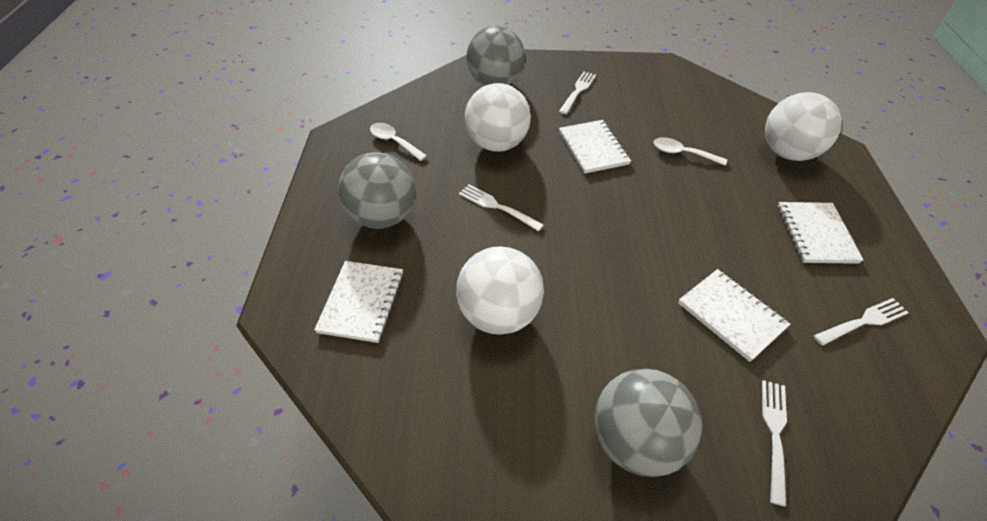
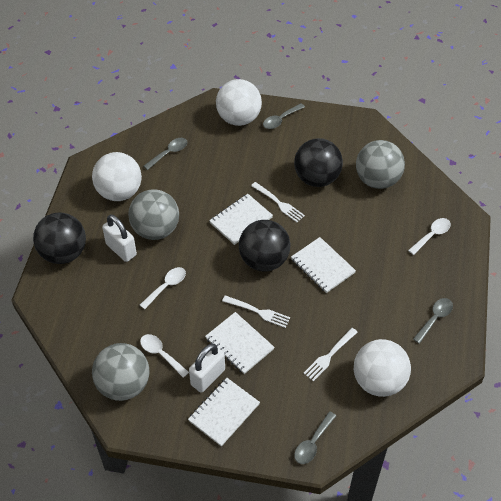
black ball: none = 0 -> [33,213,86,264] [239,220,291,271] [294,138,343,187] = 3
grey spoon: none = 0 -> [144,138,187,170] [263,103,305,129] [294,411,336,464] [413,298,453,344] = 4
white fork: [459,184,544,231] [559,72,596,114] [762,380,787,507] [813,298,909,346] = 4 -> [222,295,290,328] [251,182,305,222] [303,328,358,381] = 3
white padlock: none = 0 -> [102,215,137,262] [189,344,225,393] = 2
white spoon: [370,123,427,161] [653,137,727,166] = 2 -> [140,267,186,309] [140,334,189,378] [408,218,451,255] = 3

